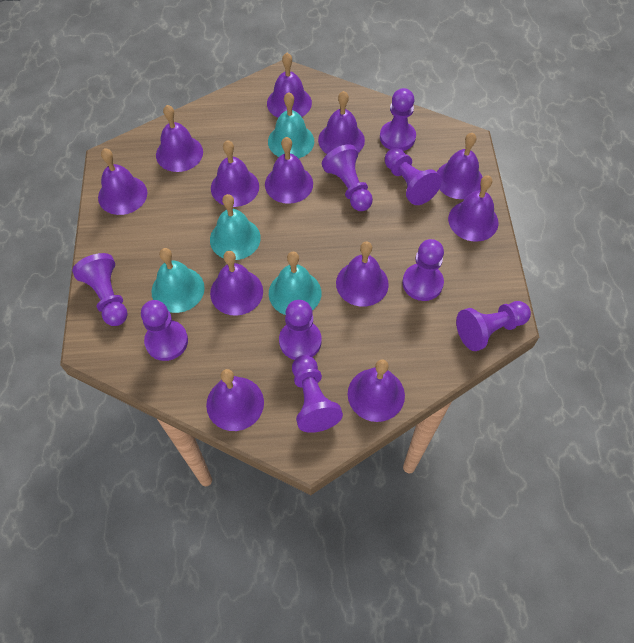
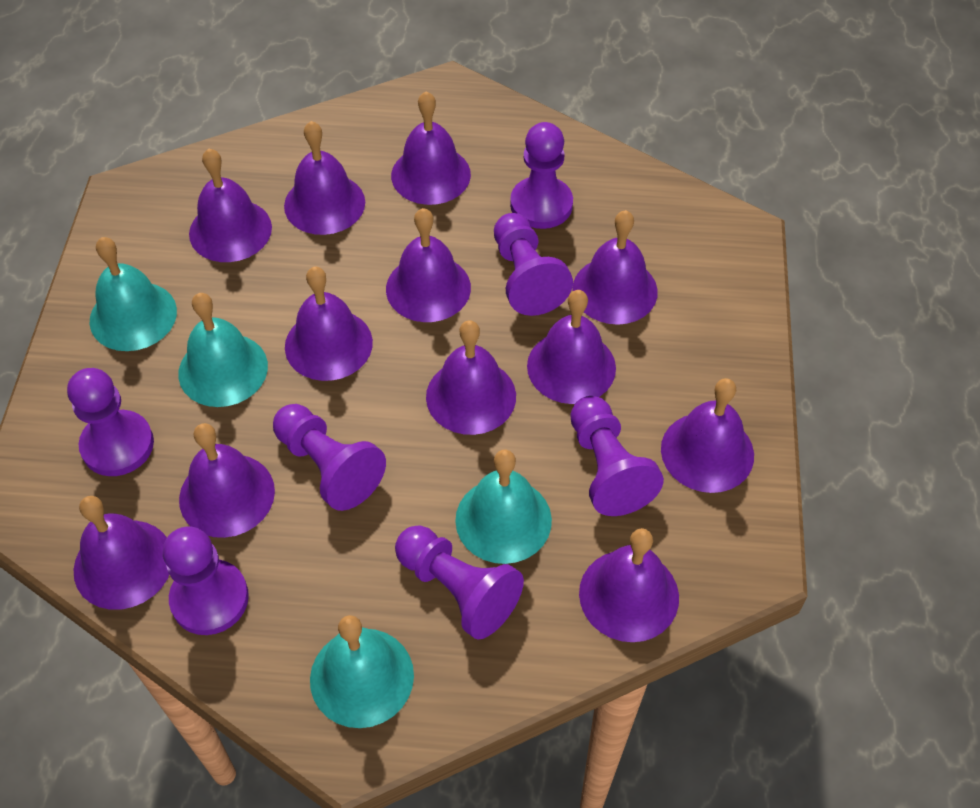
purple pawn: [72,253,128,326] [141,300,188,361] [279,300,322,360] [292,355,343,433] [322,144,373,211] [380,88,416,151] [385,148,442,205] [402,239,444,301] [456,301,531,351] = 9 -> [67,368,154,476] [163,526,249,635] [273,404,386,511] [395,526,524,640] [494,213,573,316] [510,122,573,229] [571,396,664,516] = 7

